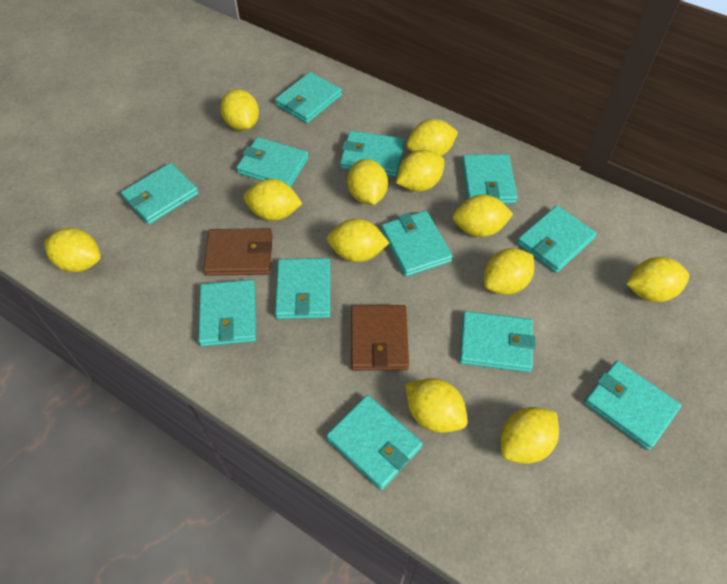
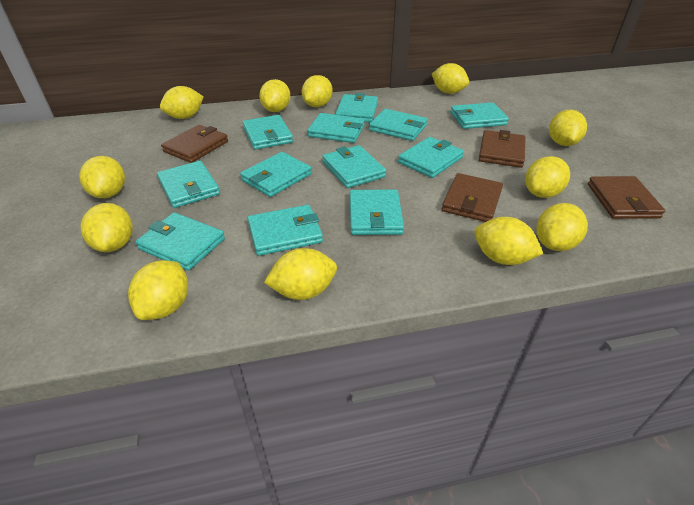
brown wallet: [203,228,273,276] [351,305,409,371] = 2 -> [161,125,228,163] [442,173,503,222] [479,130,526,168] [588,176,665,219] = 4

